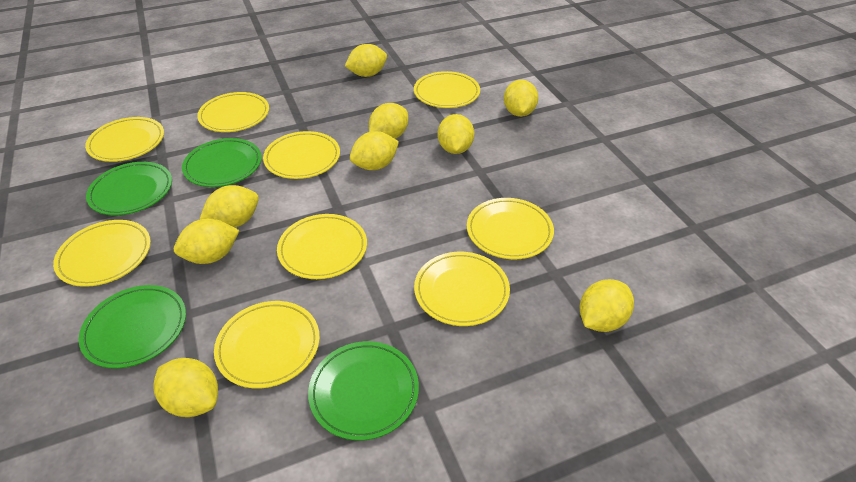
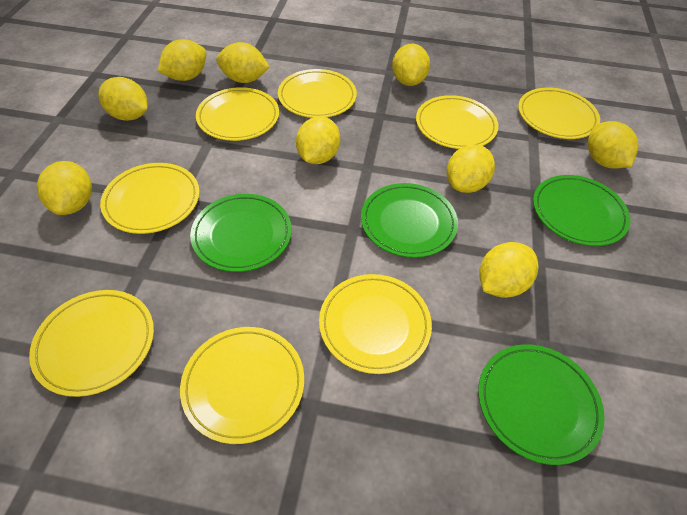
yellow plate: [53,220,151,287] [85,117,164,162] [197,92,269,132] [214,301,320,388] [263,131,340,179] [277,214,367,279] [414,71,480,108] [414,252,510,326] [467,198,554,259] = 9 -> [29,290,154,397] [100,163,200,234] [180,327,304,444] [196,87,279,141] [278,69,357,118] [319,274,432,374] [416,95,498,149] [518,88,600,139] = 8

